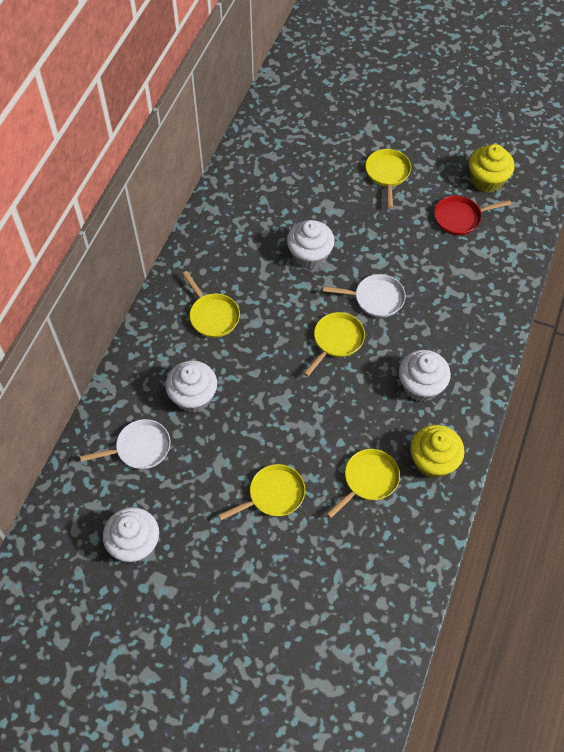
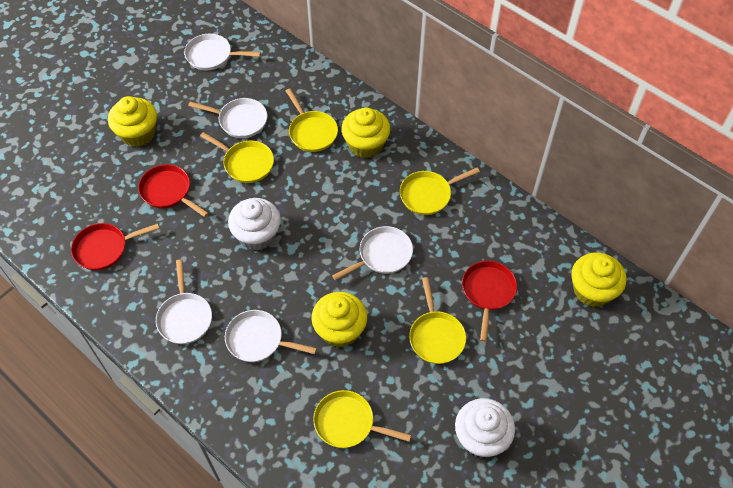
red pan: [434,196,511,235] = 1 -> [71,223,160,270] [138,164,209,217] [462,261,517,342] = 3
white cupcake: [103,507,159,563] [165,361,217,413] [287,220,335,269] [399,350,451,402] = 4 -> [228,198,281,251] [455,398,515,458] = 2
white pan: [80,419,170,469] [323,274,406,317] = 2 -> [156,259,212,344] [184,34,261,70] [188,98,267,138] [225,310,317,362] [332,226,413,280] = 5
yellow cupcake: [410,425,464,478] [469,144,515,193] = 2 -> [108,96,157,147] [311,292,367,348] [341,107,390,158] [571,252,626,307] = 4

